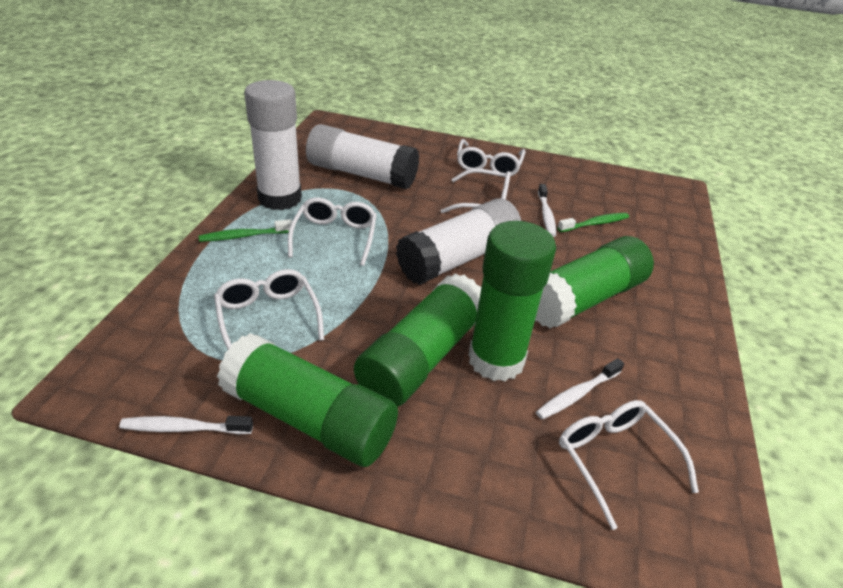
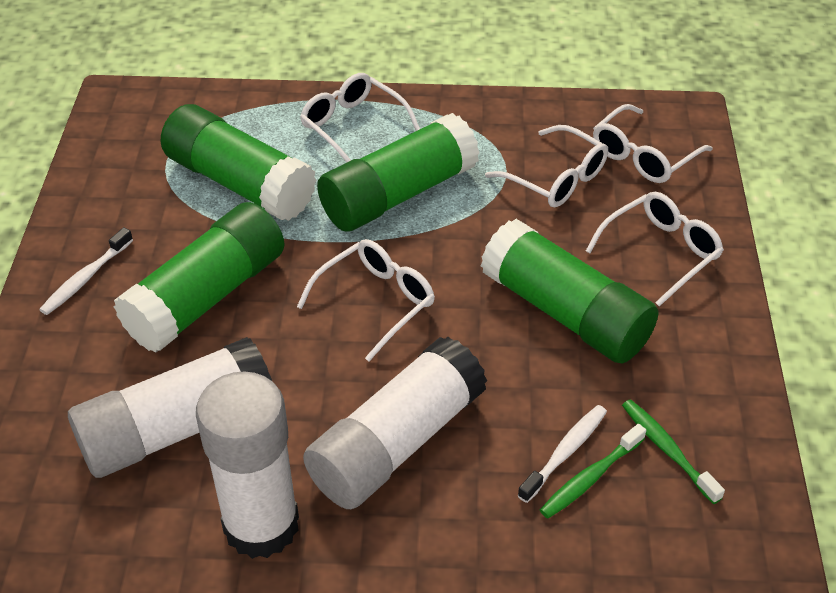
white toothbrush: [119,416,253,434] [536,358,624,419] [538,184,556,237] = 3 -> [39,227,133,315] [518,405,607,503] = 2

